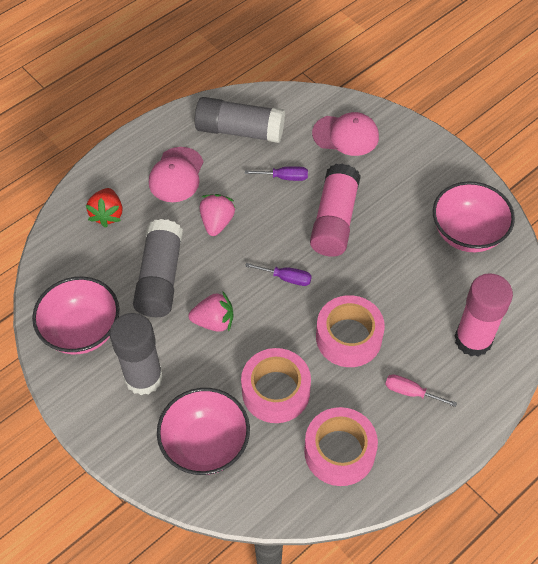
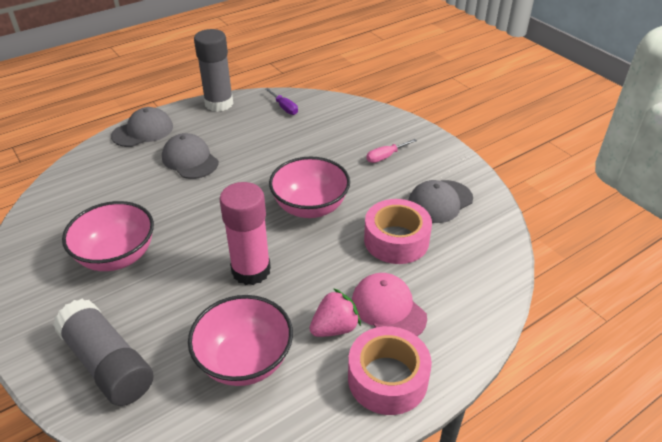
grey cap: none = 0 -> [111,107,173,147] [162,133,219,179] [409,180,473,223] = 3
grey glue stick: [110,313,163,395] [133,219,183,317] [195,97,285,143] = 3 -> [53,299,153,406] [194,29,233,112] = 2
pink cap: [149,147,204,202] [312,112,379,156] = 2 -> [352,273,427,336] = 1
pink glue stick: [310,163,361,257] [454,273,513,357] = 2 -> [219,182,271,285] = 1
pink strawberry: [189,292,234,332] [200,194,236,236] = 2 -> [310,288,361,337] = 1
pink tape: [241,348,311,423] [304,407,378,486] [316,295,385,367] = 3 -> [348,326,432,415] [364,199,432,264] = 2
purple screwdriver: [245,166,308,181] [245,263,312,286] = 2 -> [265,88,298,115] = 1
red strawberry: [86,188,123,228] = 1 -> none = 0

